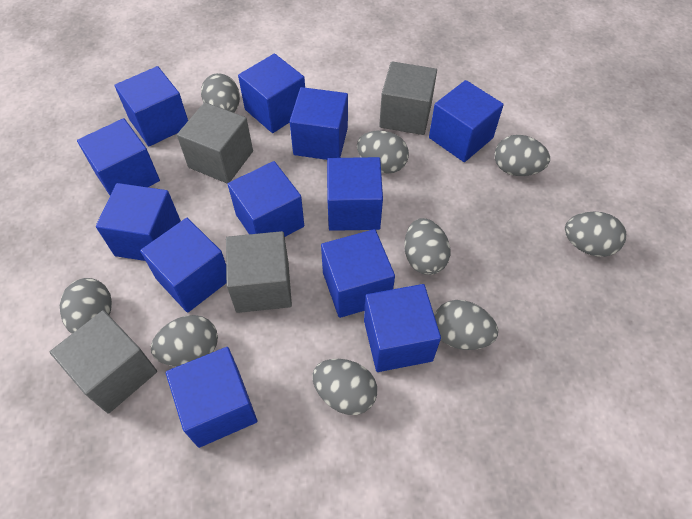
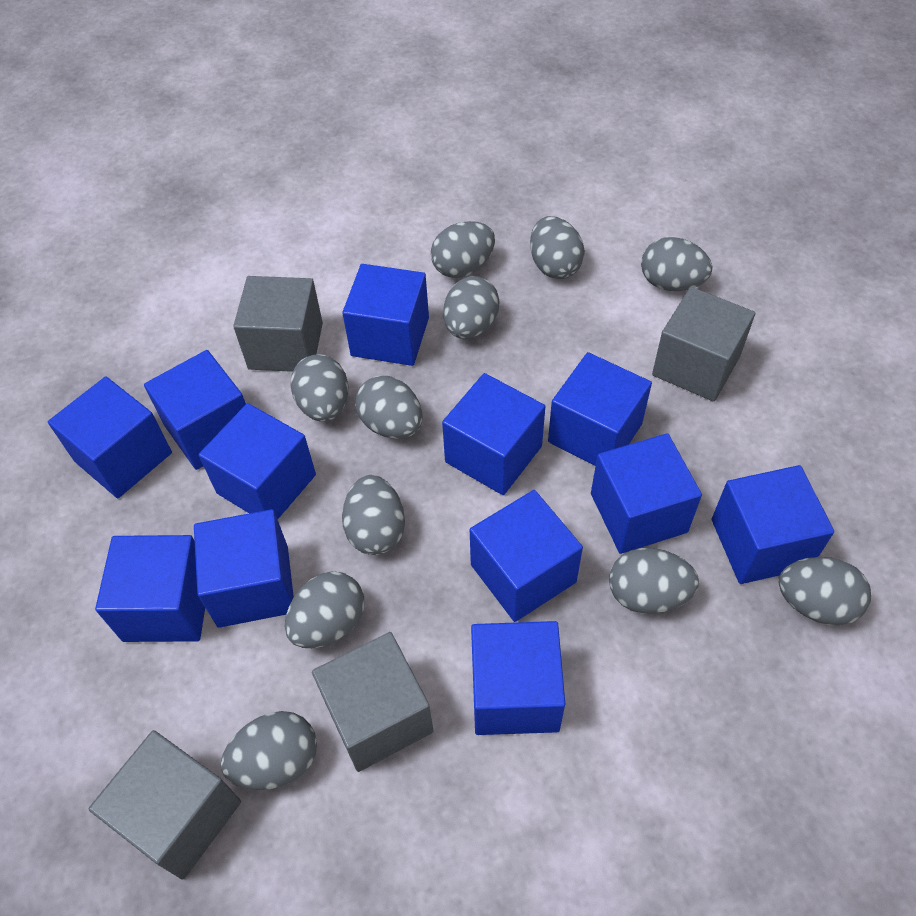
grey egg: [60,278,112,334] [151,315,218,366] [201,73,240,113] [312,359,377,415] [357,131,409,174] [404,218,451,275] [434,300,498,350] [494,135,550,176] [565,212,626,257] = 9 -> [221,711,317,790] [285,571,364,648] [290,354,348,422] [342,475,405,555] [355,376,422,439] [431,221,495,278] [443,276,500,339] [530,216,585,279] [609,548,699,614] [641,237,712,291] [779,557,871,626] = 11

